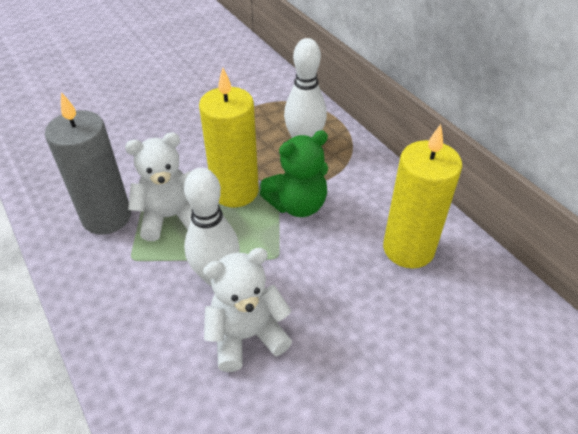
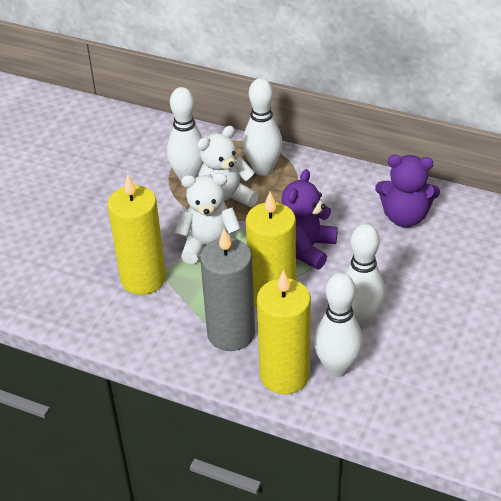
green teddy bear: [260,130,328,217] = 1 -> none = 0
purple teddy bear: none = 0 -> [281,169,338,269] [375,155,440,227] = 2
white bowling pin: [184,168,240,286] [284,38,327,138] = 2 -> [167,87,204,182] [242,78,282,176] [314,273,363,377] [345,224,385,327] = 4
yellow candle: [199,67,259,207] [383,124,462,269] = 2 -> [108,174,166,295] [246,192,296,309] [257,270,311,394] = 3

